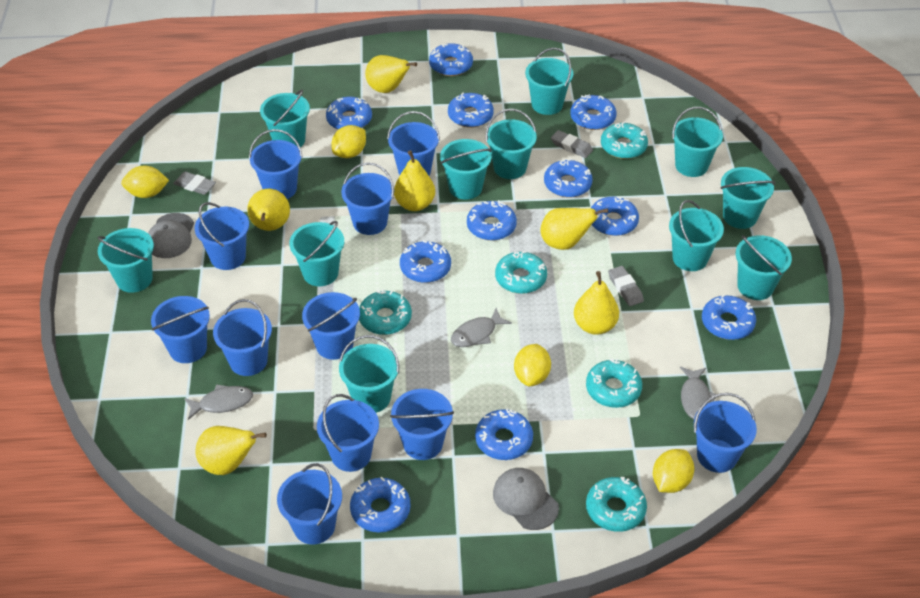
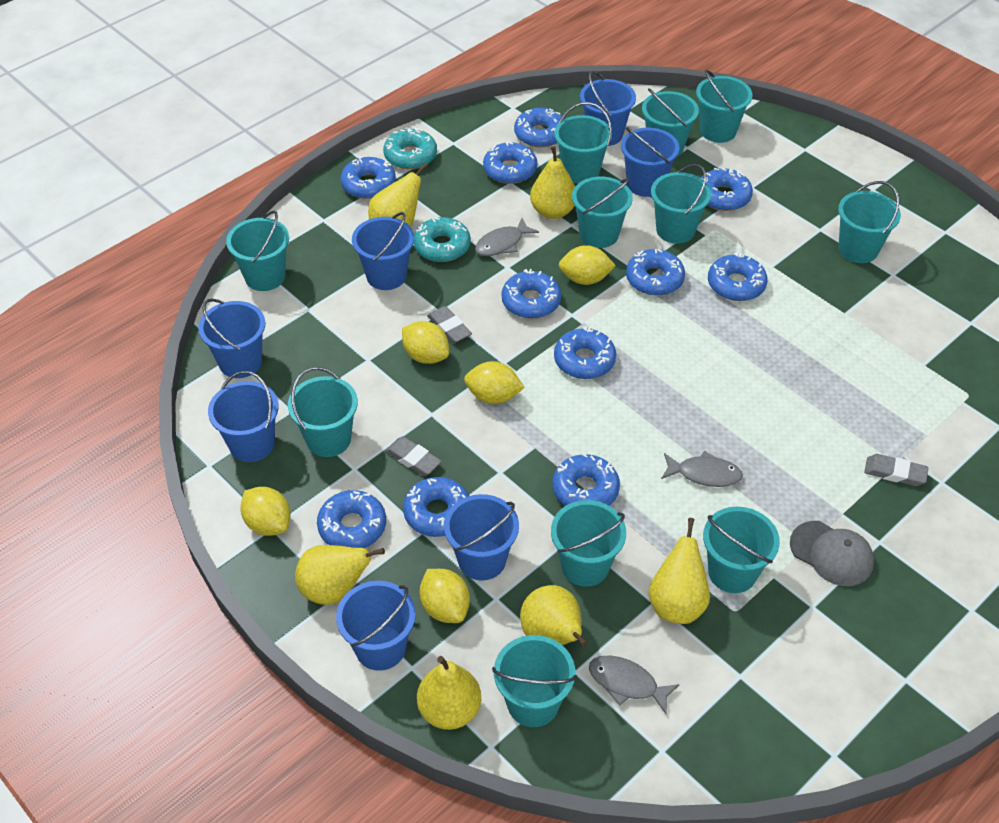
blue bucket: [151,296,210,363] [195,202,249,270] [213,299,272,376] [249,129,302,199] [277,463,342,545] [302,292,360,360] [317,394,379,472] [341,162,394,235] [387,111,440,175] [390,389,454,460] [694,393,757,473] = 11 -> [198,299,266,378] [208,371,279,462] [336,581,416,671] [352,212,414,290] [444,494,519,580] [580,71,636,146] [621,127,679,197] = 7
grey cap: [148,213,194,258] [493,468,559,530] = 2 -> [790,521,874,586] = 1
turquoise donut: [359,289,412,335] [495,251,547,294] [586,358,642,408] [586,477,647,532] [601,122,648,159] = 5 -> [383,127,437,169] [414,217,471,262] = 2
yellow lemon: [121,166,169,198] [331,125,366,158] [514,344,551,386] [653,449,694,493] = 4 -> [240,487,291,536] [402,321,449,364] [420,569,470,623] [464,361,525,404] [559,245,616,285] = 5

